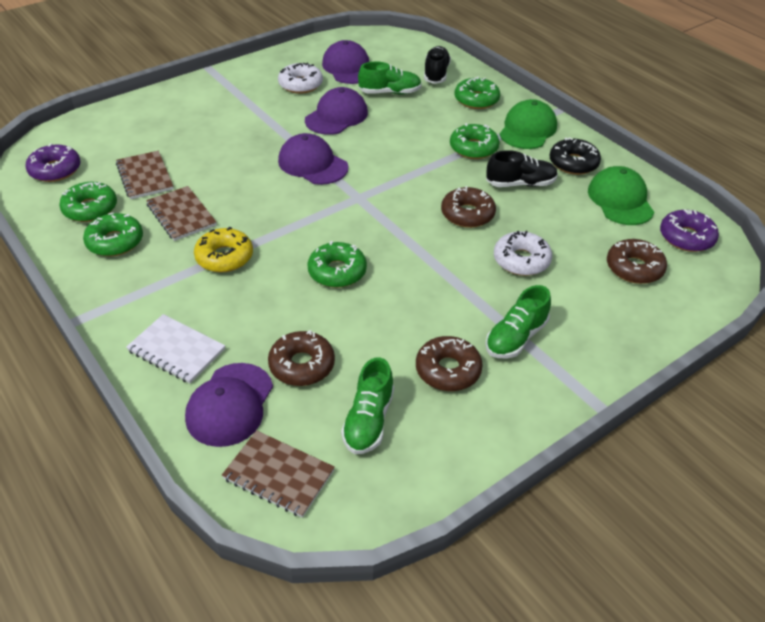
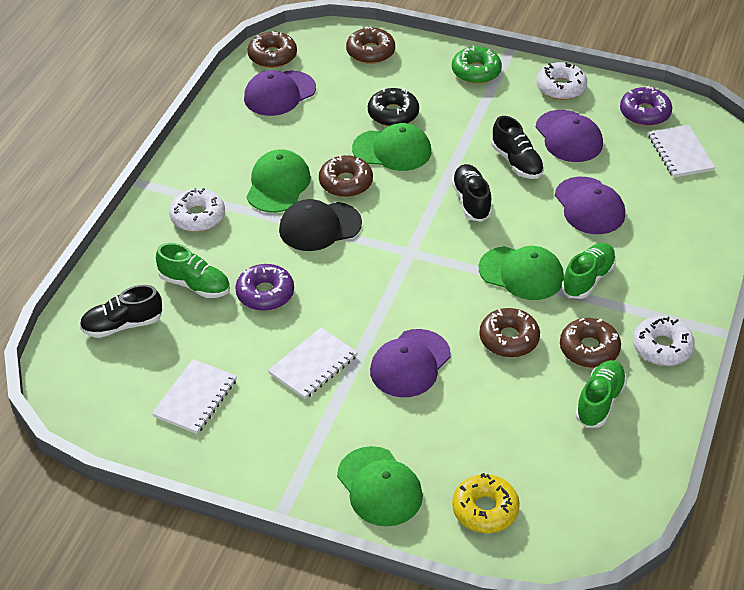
black cap: none = 0 -> [279,199,362,251] = 1
black shoe: [424,46,451,84] [486,150,558,187] = 2 -> [79,285,162,338] [451,164,492,222] [491,116,544,179] = 3
brown donut: [268,330,335,386] [416,336,483,391] [441,186,496,228] [607,239,667,284] = 4 -> [248,31,297,68] [319,155,373,197] [346,26,395,64] [479,308,540,357] [560,318,621,368] = 5
brown notebook: [116,151,173,200] [146,186,216,241] [222,430,335,518] = 3 -> none = 0
green cap: [499,99,557,149] [588,166,654,225] = 2 -> [247,149,311,213] [337,446,423,526] [352,123,431,171] [479,246,564,300] = 4
green donut: [59,182,117,222] [83,212,143,257] [307,241,367,288] [450,123,500,159] [454,77,500,109] = 5 -> [452,46,502,84] = 1
white donut: [278,63,323,94] [494,231,552,276] = 2 -> [169,188,225,232] [536,62,587,100] [633,316,695,366] = 3
white notebook: [126,314,225,384] = 1 -> [152,359,237,434] [268,327,358,399] [648,125,715,178] = 3

